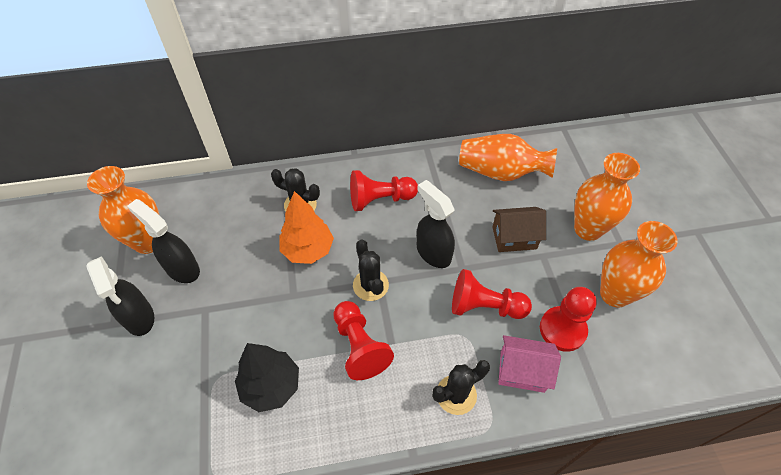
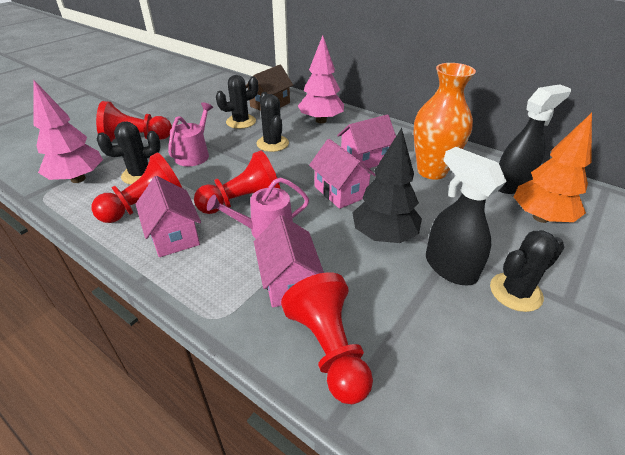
black cactus: [271,168,320,211] [353,239,389,301] [432,360,490,415] = 3 -> [97,122,161,185] [216,75,258,129] [256,92,289,152] [490,230,564,312] = 4
black spray bottle: [86,256,154,336] [127,199,200,283] [417,180,455,268] = 3 -> [426,147,507,285] [499,84,571,194] = 2
orange vase: [87,166,159,254] [459,134,557,181] [574,153,640,241] [600,221,678,308] = 4 -> [413,63,476,180] = 1
pink house: [498,335,561,393] = 1 -> [136,176,201,257] [254,215,324,307] [309,139,376,209] [337,114,396,168] = 4
pink tree: none = 0 -> [33,79,103,183] [298,35,344,123] = 2
pink watering can: none = 0 -> [168,102,213,166] [207,177,309,238] = 2

